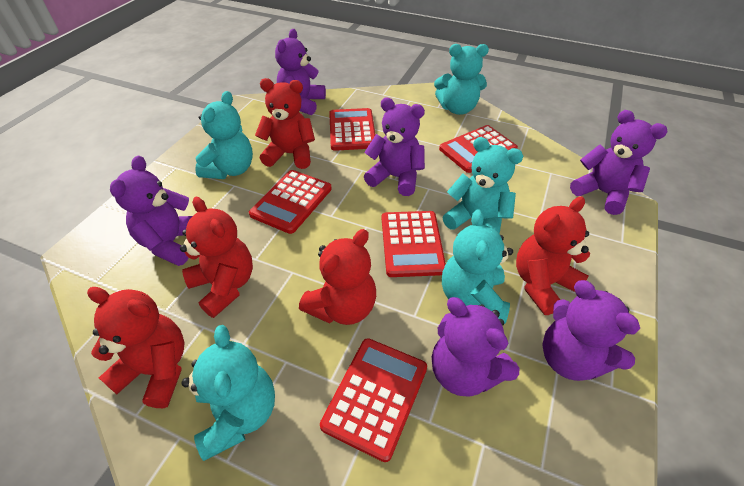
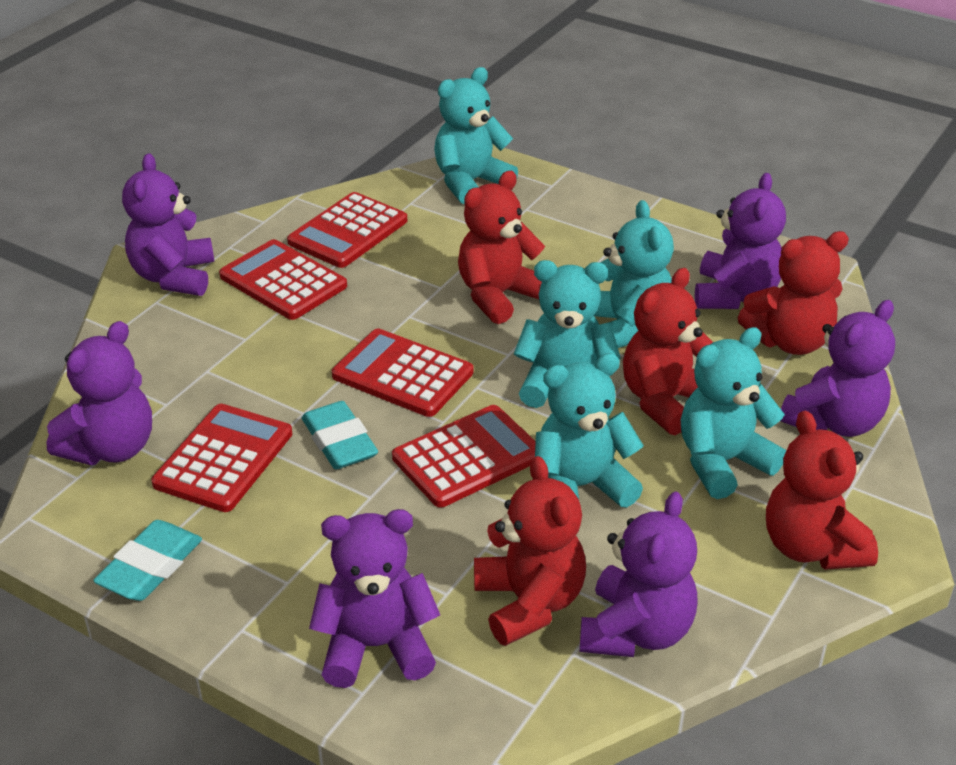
turquoise eraser: none = 0 -> [93,520,202,601] [302,401,378,469] = 2

